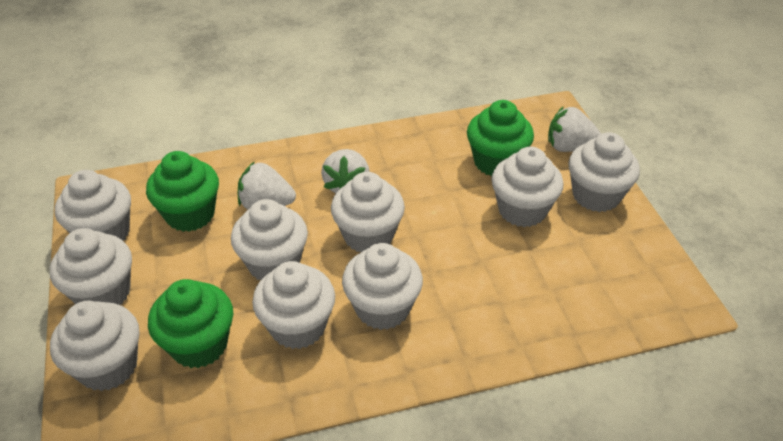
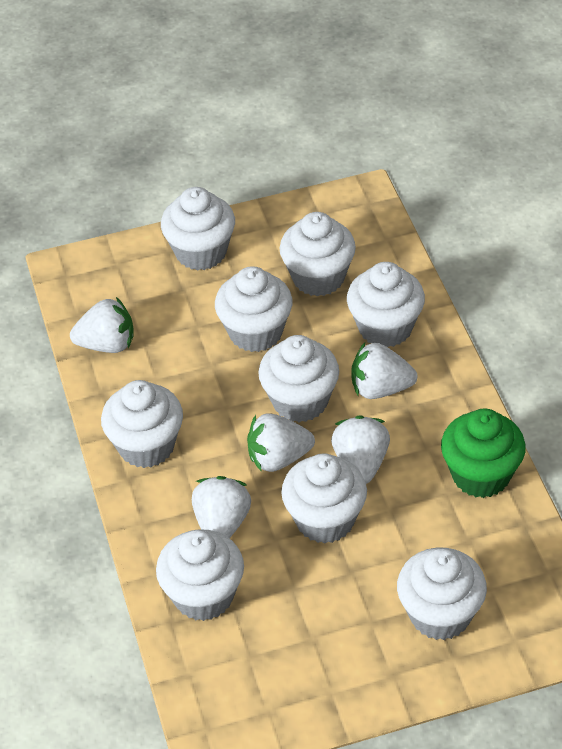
green cupcake: [146,151,219,232] [148,279,233,368] [467,100,534,176] = 3 -> [441,408,526,498] = 1
white strawberry: [238,161,296,210] [321,149,370,193] [548,106,601,152] = 3 -> [70,297,134,353] [192,476,251,538] [247,413,315,472] [331,416,390,484] [351,342,417,399] = 5

